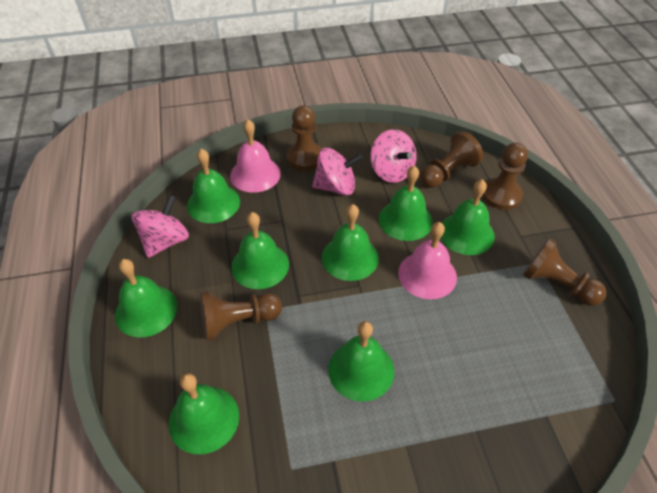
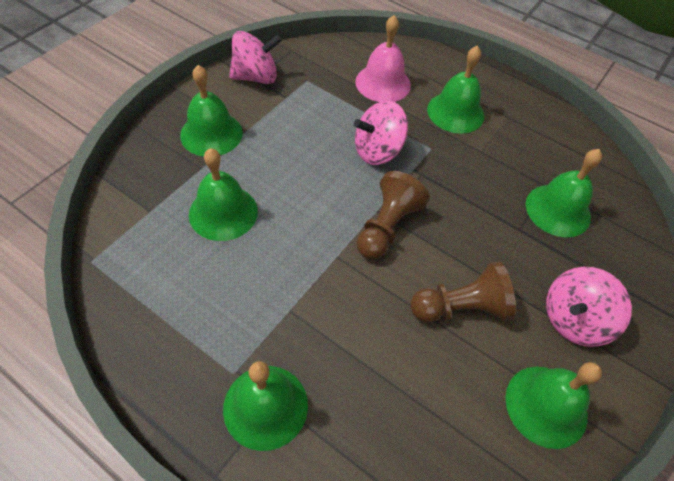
brown pawn: [200,291,282,341] [287,105,322,171] [420,131,484,188] [482,143,528,210] [523,238,606,306] = 5 -> [357,171,430,260] [410,262,516,322] = 2
green bell: [115,259,178,337] [169,373,239,454] [187,149,240,223] [231,212,289,289] [322,204,379,281] [328,321,394,402] [379,166,433,241] [441,179,495,255] = 8 -> [180,65,243,157] [189,148,258,241] [223,361,308,451] [427,46,484,133] [505,362,602,449] [526,149,602,237] = 6
pink bell: [230,119,281,193] [398,222,457,299] = 2 -> [355,15,411,102] = 1

